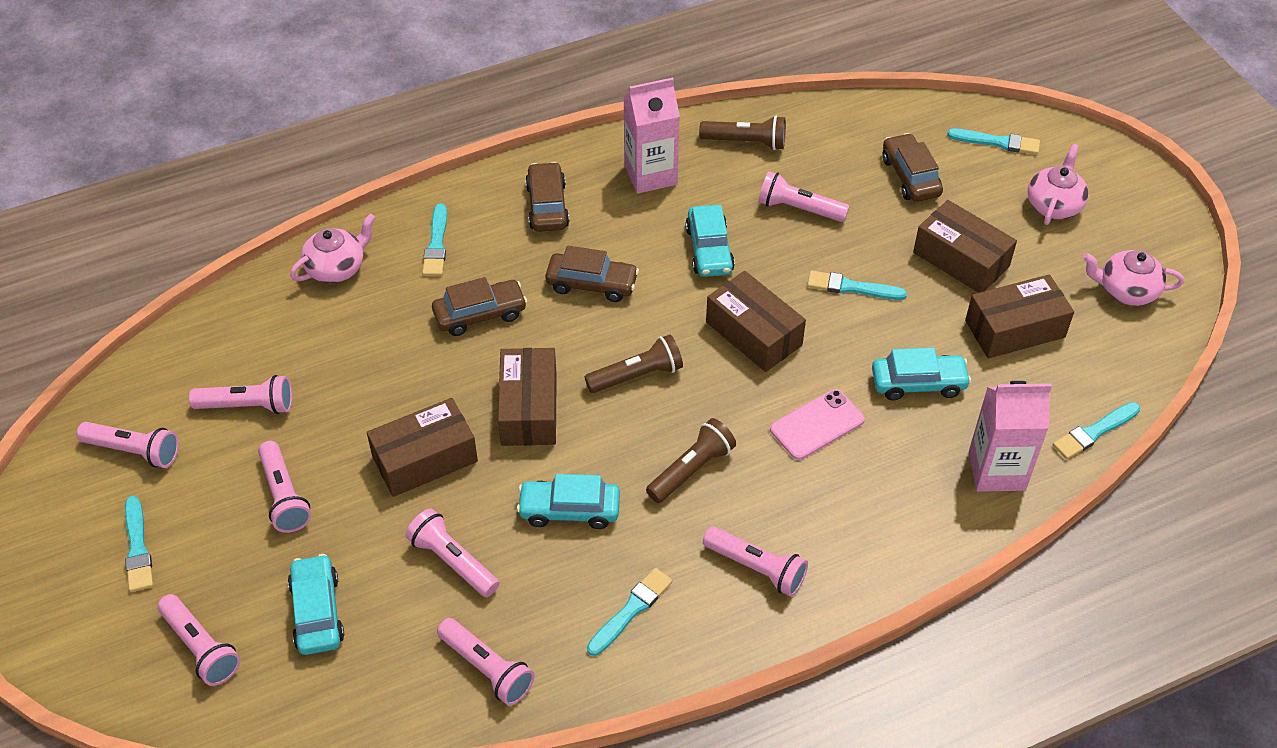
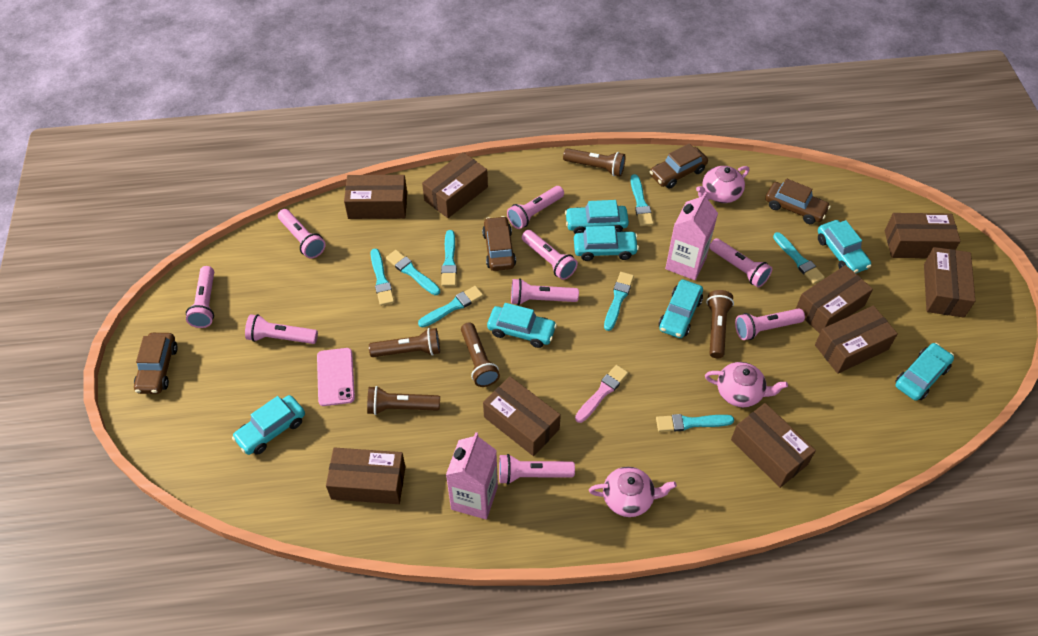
brown box: [367,398,478,497] [498,348,557,446] [706,271,806,372] [913,200,1017,293] [965,274,1074,358] = 5 -> [326,447,405,504] [344,175,407,219] [422,152,488,218] [483,376,561,456] [731,403,816,488] [796,265,873,334] [815,306,898,374] [885,213,961,258] [924,247,975,318] = 9
brown flashlight: [585,335,683,393] [646,418,736,503] [699,116,786,150] = 3 -> [367,386,440,415] [369,328,440,357] [461,322,500,387] [563,148,625,176] [706,290,734,358] = 5
pink brush: none = 0 -> [575,365,628,423] = 1
pink flashlight: [77,422,179,468] [157,594,240,686] [189,375,292,414] [258,441,311,533] [405,508,499,597] [437,618,535,705] [703,526,808,597] [758,171,850,222] = 8 -> [186,266,214,328] [245,314,318,344] [278,209,326,258] [499,454,575,485] [507,186,564,229] [511,278,579,305] [522,230,578,280] [709,238,772,288] [735,308,805,340] = 9
turquoise brush: [125,496,153,592] [422,204,447,276] [587,568,672,656] [807,271,907,300] [947,129,1040,155] [1053,402,1140,459] = 6 -> [370,248,394,306] [386,250,440,295] [418,286,483,328] [441,230,457,286] [604,272,634,331] [630,174,654,226] [656,414,734,432] [773,232,825,284] = 8
turquoise car: [288,554,344,655] [517,474,620,529] [685,205,735,277] [872,347,971,401] = 4 -> [232,395,305,455] [487,303,557,348] [565,200,629,234] [574,226,639,261] [659,280,703,338] [818,220,871,273] [895,343,954,400] = 7

